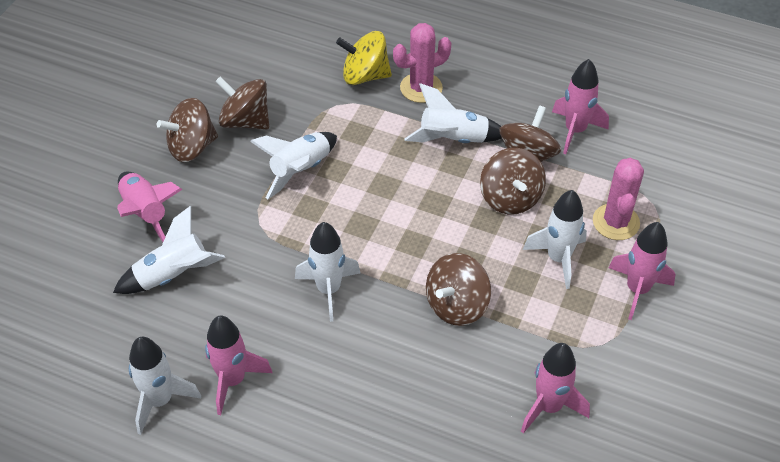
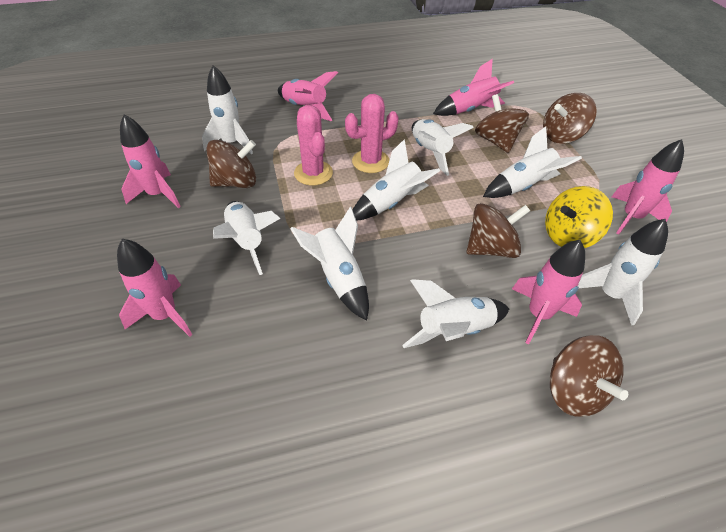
pink rocket: [117,172,183,242] [205,316,272,415] [521,343,590,434] [552,59,609,154] [609,222,676,320] = 5 -> [117,239,193,337] [120,114,181,208] [278,71,338,121] [433,59,514,116] [512,240,585,345] [612,139,684,235] = 6
white rocket: [113,206,225,294] [129,337,201,435] [250,132,337,199] [295,222,361,322] [405,83,502,143] [523,190,587,289] = 6 -> [202,65,253,155] [213,201,281,275] [290,206,369,320] [353,139,440,220] [402,279,509,348] [412,119,474,176] [483,126,582,198] [578,219,668,325] = 8

